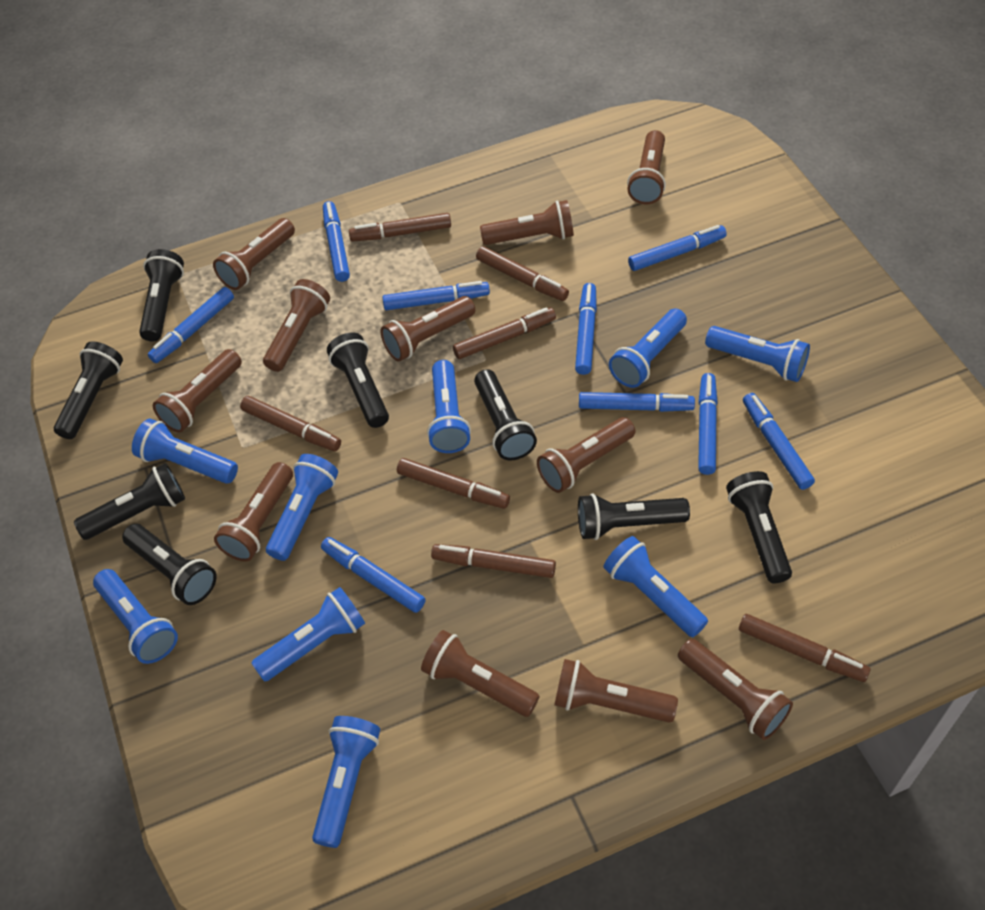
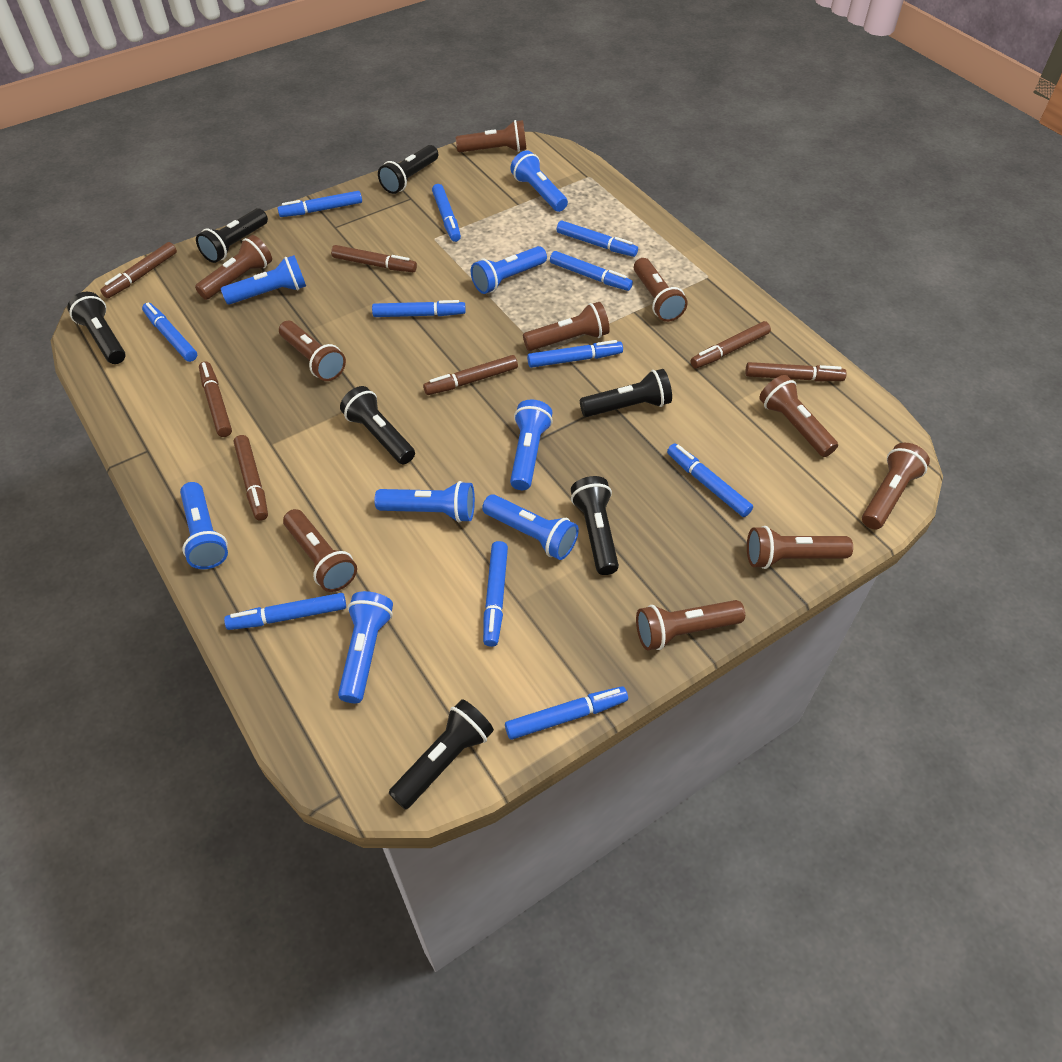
black flashlight: [54,341,123,439] [74,463,185,540] [122,524,217,605] [139,249,184,342] [327,333,389,428] [474,369,537,461] [578,493,690,540] [726,471,792,583] = 8 -> [68,292,126,364] [196,208,268,263] [340,386,415,464] [378,145,438,194] [389,699,494,810] [571,476,619,575] [580,369,672,417] = 7
blue flashlight: [93,569,178,664] [132,419,238,484] [252,587,365,682] [266,454,338,561] [312,716,380,848] [427,360,471,453] [603,536,708,637] [609,309,687,388] [705,326,810,382] = 9 -> [180,482,228,569] [221,255,306,304] [338,591,393,703] [374,481,475,523] [471,246,547,294] [482,494,579,560] [510,150,568,212] [510,400,553,490] = 8
blue marker: [148,287,234,363] [321,537,425,613] [323,201,350,282] [382,281,490,310] [575,283,597,375] [579,392,695,412] [628,225,727,271] [698,373,718,475] [743,393,815,490] = 9 -> [142,303,197,362] [224,593,346,630] [277,191,362,217] [372,300,466,317] [432,184,461,242] [483,541,508,647] [505,686,628,740] [527,340,623,368] [550,251,633,291] [557,220,638,257] [667,443,753,517] = 11
brown flashlight: [153,349,242,433] [213,218,295,290] [214,462,293,562] [263,279,330,372] [381,296,475,361] [421,630,540,717] [480,200,574,245] [537,417,635,493] [554,659,678,723] [627,130,666,204] [678,639,793,740] = 11 -> [195,235,272,300] [279,321,346,381] [283,509,357,592] [456,120,527,152] [523,302,610,351] [634,258,688,322] [636,600,745,650] [747,526,853,569] [759,375,838,457] [862,443,930,530] = 10

